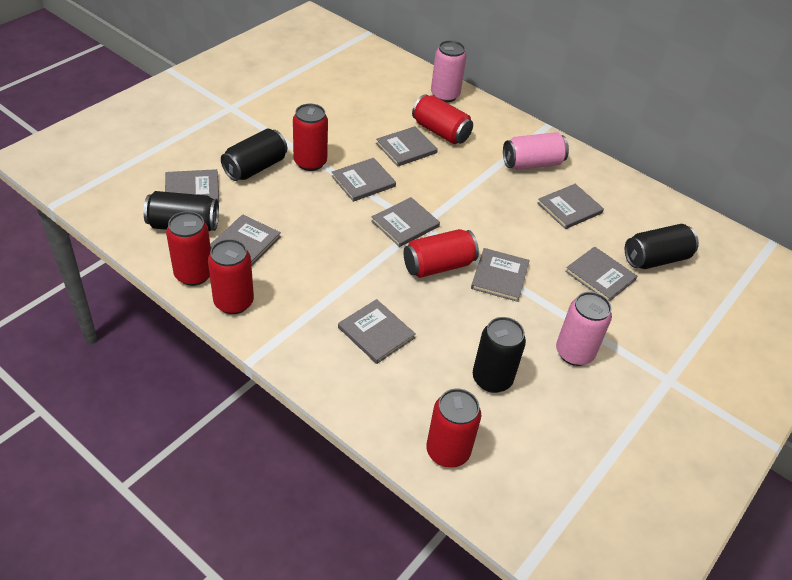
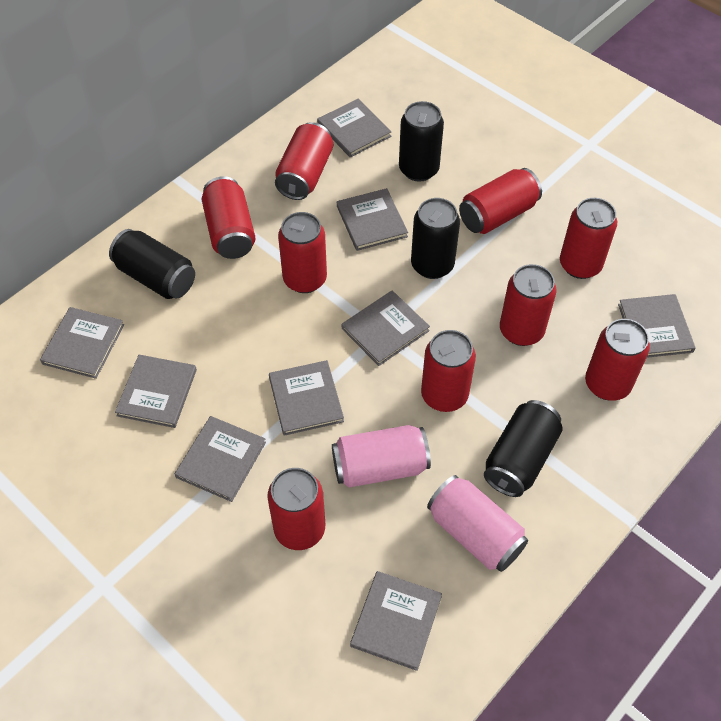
pink can: [431,40,467,102] [503,132,569,170] [556,292,612,366] = 3 -> [332,425,431,488] [427,475,528,572] = 2
red can: [166,211,211,286] [208,239,254,314] [293,103,328,171] [404,229,479,278] [412,94,473,144] [426,388,481,468] = 6 -> [202,176,256,259] [267,468,325,550] [275,122,333,200] [278,212,327,293] [421,330,476,412] [459,168,542,234] [500,264,557,346] [560,198,617,279] [585,319,650,401] = 9

